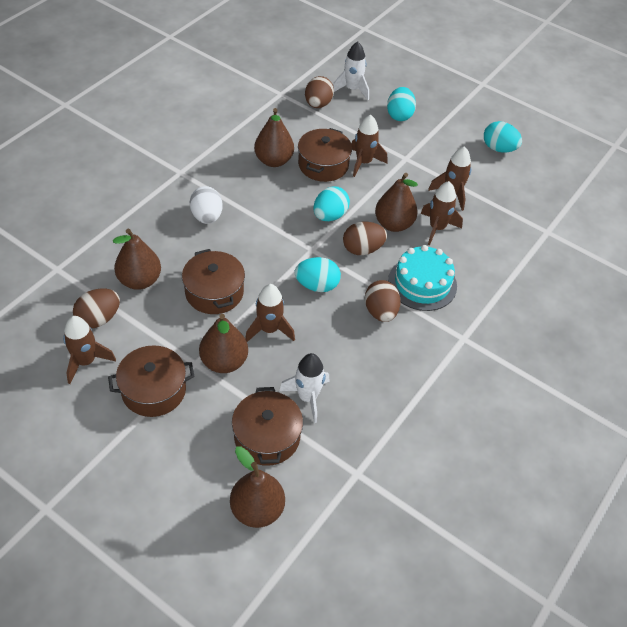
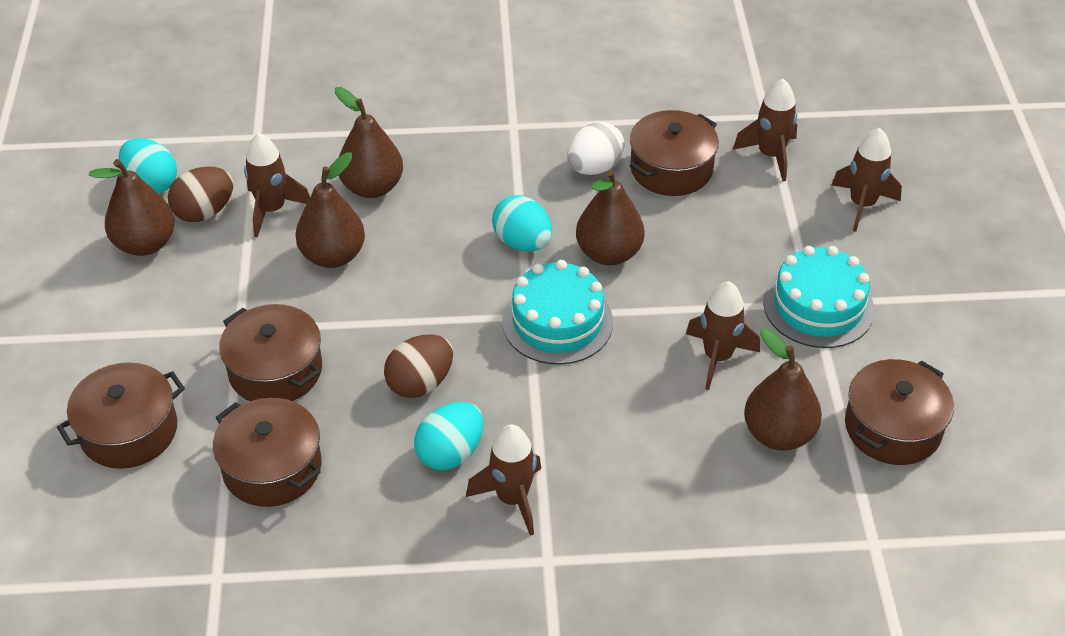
brown egg: [73,289,120,328] [305,76,334,108] [343,222,387,255] [365,280,401,322] = 4 -> [168,167,233,222] [384,334,453,398] = 2
brown pot: [108,345,195,417] [182,249,245,314] [232,387,303,466] [298,128,352,182] = 4 -> [57,362,185,469] [213,398,322,507] [219,304,322,401] [630,110,719,196] [845,359,954,465] = 5
turquoise cake: [388,245,457,311] = 1 -> [502,260,613,365] [763,246,874,348] = 2
turquoise egg: [295,257,341,292] [313,186,350,221] [387,87,416,121] [484,121,522,153] = 4 -> [118,138,177,193] [414,402,483,470] [492,195,552,252] = 3
white rocket: [279,353,330,423] [333,42,369,100] = 2 -> none = 0

